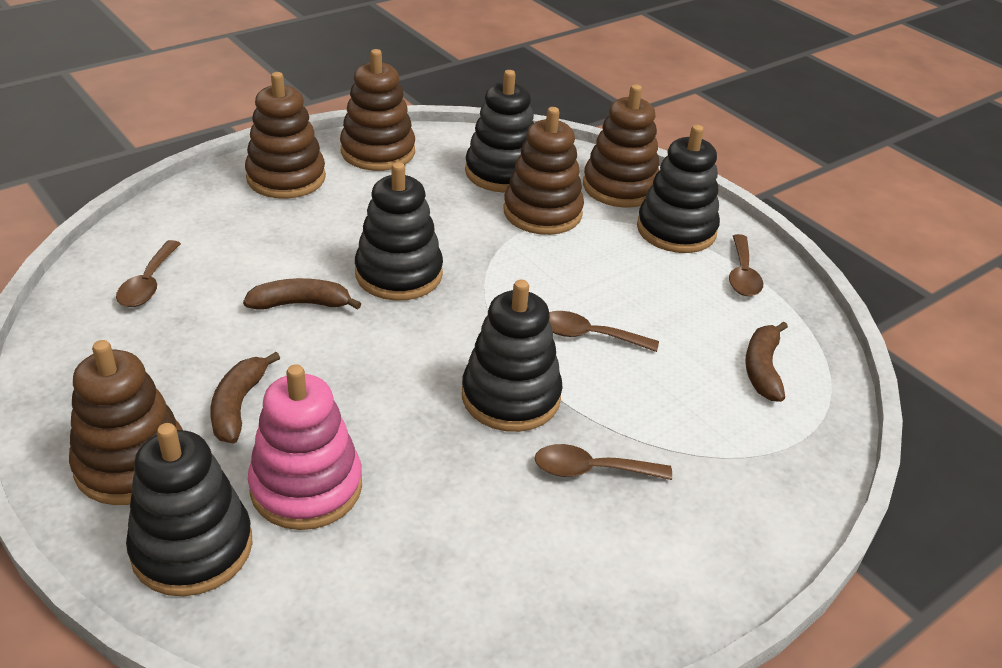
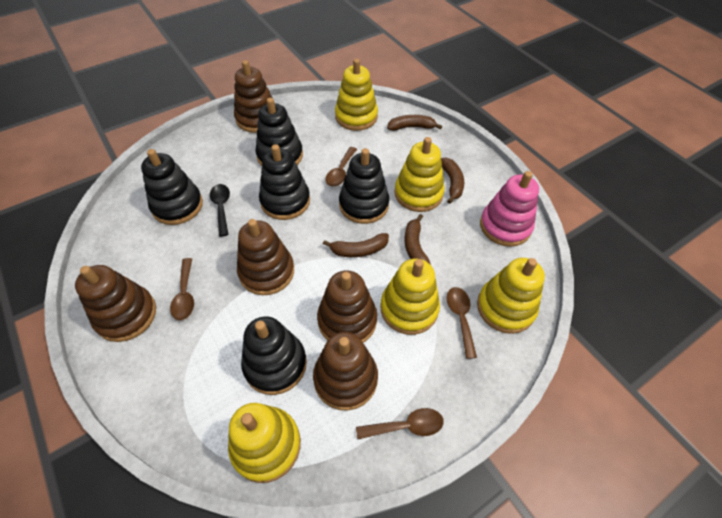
black spoon: none = 0 -> [210,184,230,237] = 1
brown banana: [210,352,280,444] [243,278,361,310] [745,322,788,402] = 3 -> [323,233,389,257] [387,115,442,131] [405,214,431,265] [441,158,464,204] = 4
yellow stacking toy: none = 0 -> [228,403,301,483] [335,59,378,131] [381,259,440,335] [394,137,445,212] [477,258,545,334] = 5

